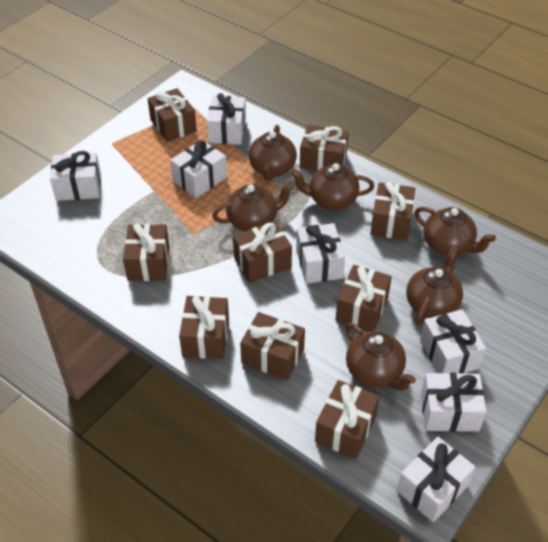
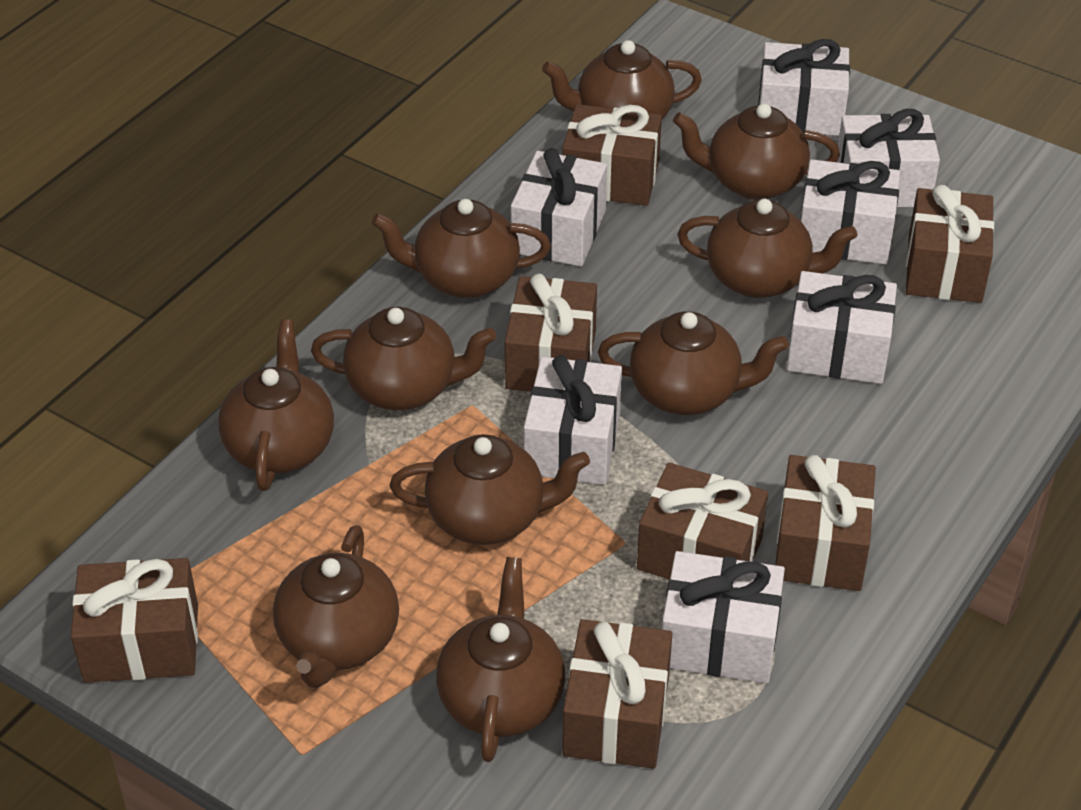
brown gift: [123,223,169,281] [148,88,197,142] [179,296,229,359] [233,221,292,283] [240,312,305,380] [300,125,349,171] [315,380,380,459] [336,265,392,331] [370,182,415,240] = 9 -> [71,558,198,683] [505,274,597,392] [562,104,662,206] [562,619,672,769] [637,463,768,580] [775,455,876,591] [906,185,994,303] = 7
brown teapot: [212,181,294,231] [248,125,297,181] [290,163,374,210] [345,323,416,391] [406,246,463,325] [415,207,496,256] = 6 -> [218,319,334,491] [273,525,399,688] [311,307,496,410] [372,199,551,298] [389,434,590,545] [436,557,565,762] [542,40,702,119] [598,311,789,415] [673,103,840,200] [677,199,857,298] = 10

